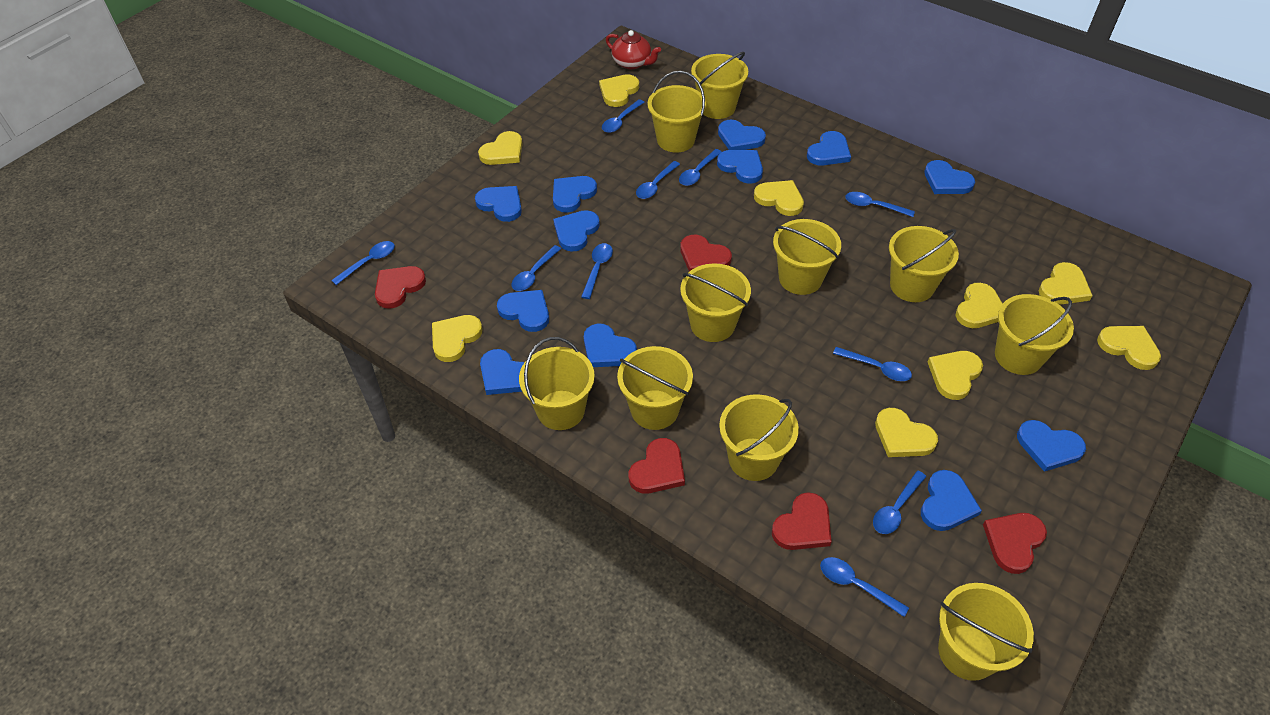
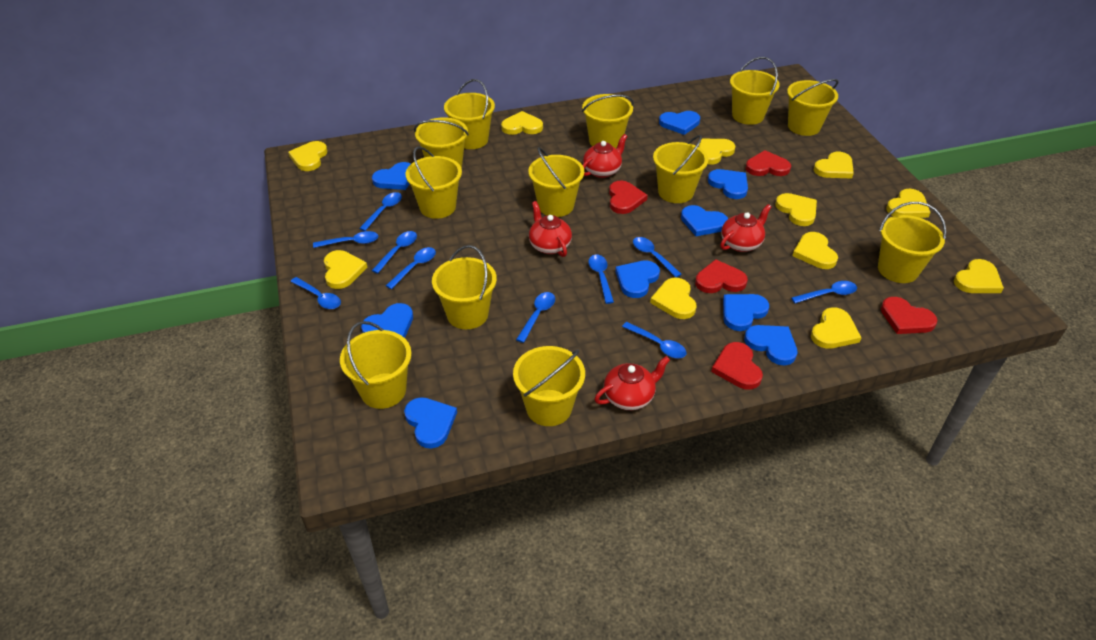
blue heart: [475,186,522,222] [480,349,525,395] [497,290,549,332] [553,176,597,213] [553,210,600,252] [584,324,637,367] [717,150,763,184] [718,120,766,150] [807,131,851,166] [921,470,982,531] [924,160,975,194] [1017,420,1086,472] = 12 -> [361,303,413,338] [372,162,411,190] [404,397,457,449] [615,260,660,298] [659,111,700,135] [681,205,728,236] [708,169,748,199] [723,294,769,331] [744,325,797,365] = 9
red teapot: [606,30,661,69] = 1 -> [529,201,572,257] [583,134,628,178] [594,356,670,410] [720,204,772,252] = 4
yellow bucket: [519,337,595,430] [617,346,693,430] [648,71,707,153] [680,263,751,342] [691,52,748,119] [719,394,799,481] [773,219,841,295] [889,226,959,302] [938,583,1034,681] [995,294,1074,375] = 10 -> [340,321,412,409] [405,146,462,219] [414,118,469,168] [432,245,497,329] [444,79,495,149] [513,346,585,426] [529,147,584,217] [582,94,634,148] [653,135,708,203] [730,57,780,125] [787,79,838,136] [878,202,946,283] = 12
yellow heart: [432,315,483,362] [478,131,523,165] [599,74,639,107] [754,180,804,216] [875,408,938,457] [928,351,983,400] [955,283,1003,328] [1039,262,1093,305] [1097,326,1161,370] = 9 -> [288,141,328,171] [324,250,367,289] [501,111,543,135] [650,278,696,319] [698,139,735,165] [775,193,817,226] [792,232,838,269] [811,307,862,349] [814,151,854,178] [886,189,931,218] [954,259,1004,293] = 11

